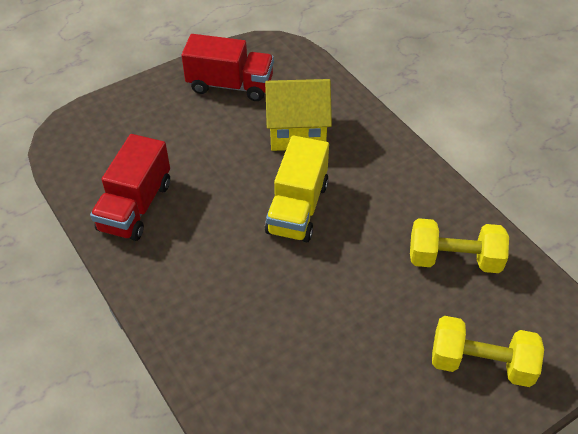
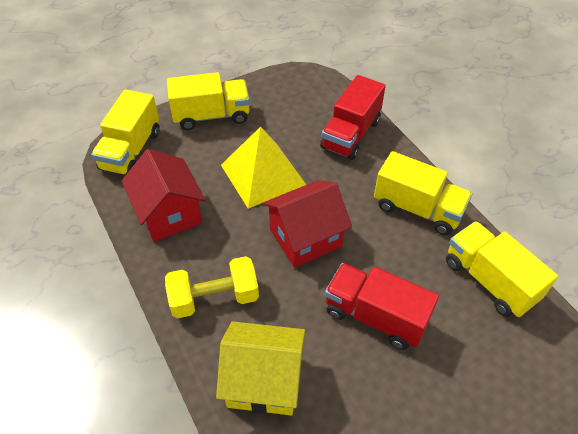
red house: none = 0 -> [122,149,206,242] [263,180,352,268] = 2
yellow dumbbell: [410,218,509,273] [432,316,544,387] = 2 -> [165,256,259,319] = 1
yellow pyramid: none = 0 -> [221,126,306,209] = 1
yellow truck: [265,135,329,242] = 1 -> [91,90,160,175] [167,72,250,130] [374,151,472,235] [446,221,558,317] = 4

